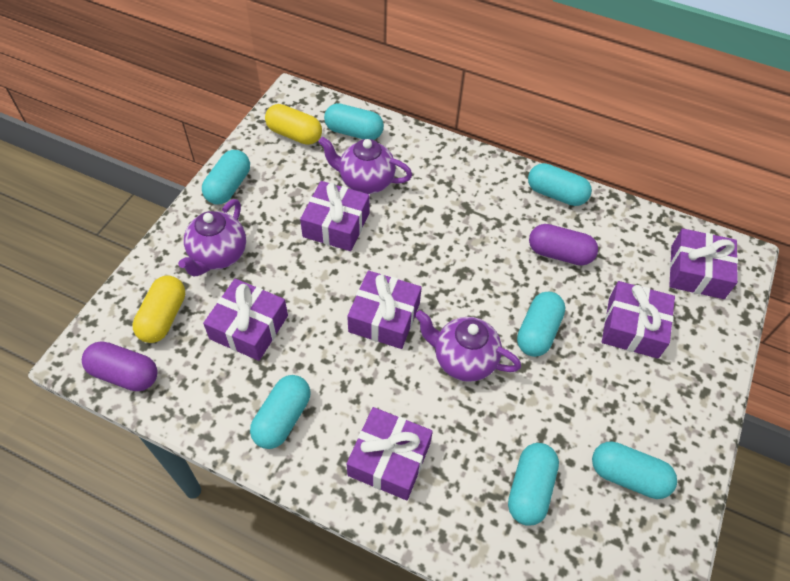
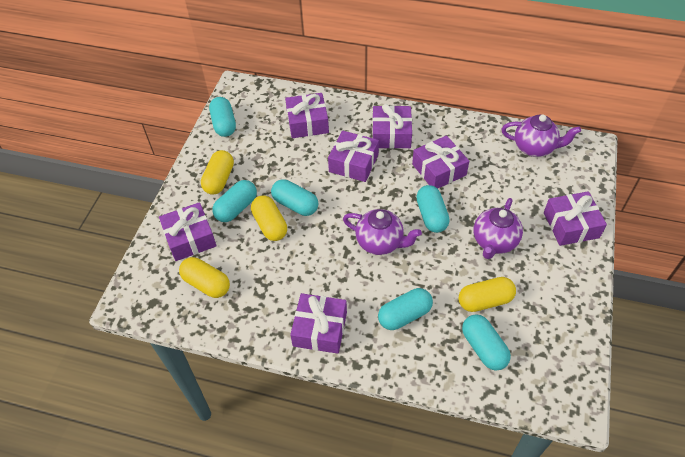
purple capsule: [82,341,158,391] [529,224,598,265] = 2 -> none = 0
purple gift: [203,279,288,361] [300,181,370,251] [347,270,422,349] [347,407,433,500] [602,281,675,359] [669,228,738,299] = 6 -> [159,202,217,261] [285,93,329,138] [290,293,347,354] [328,130,379,182] [372,104,412,149] [412,135,469,189] [544,191,607,246] = 7
turquoise capsule: [202,150,250,204] [250,375,311,449] [324,103,384,140] [508,443,559,526] [517,292,565,357] [528,163,592,206] [592,441,677,499] = 7 -> [209,97,236,137] [212,180,257,222] [271,179,318,216] [378,288,433,330] [416,185,450,233] [462,314,511,371] = 6
yellow capsule: [132,275,185,343] [265,104,322,145] = 2 -> [179,257,230,298] [201,150,234,195] [251,196,287,241] [458,277,516,312] = 4

